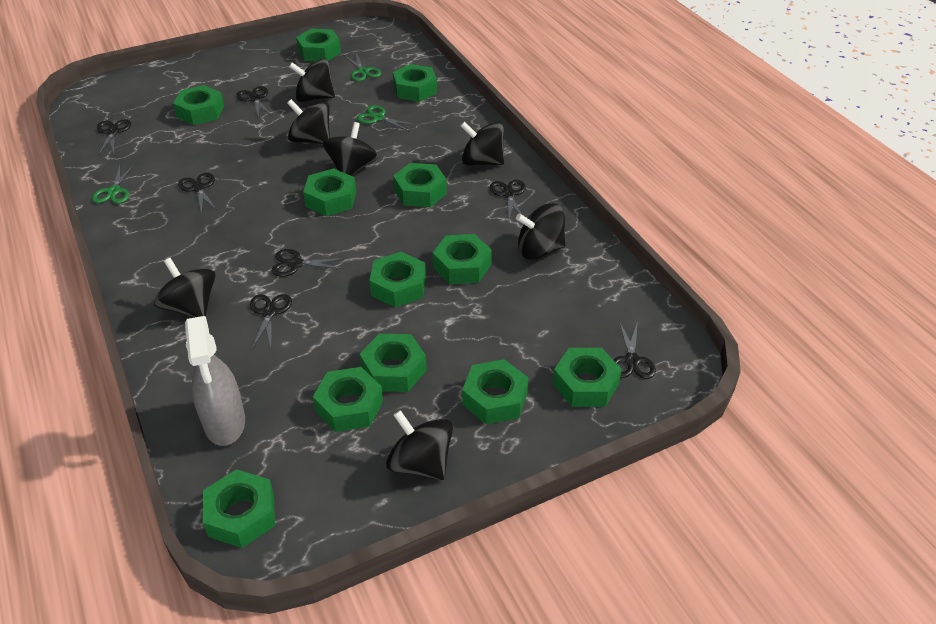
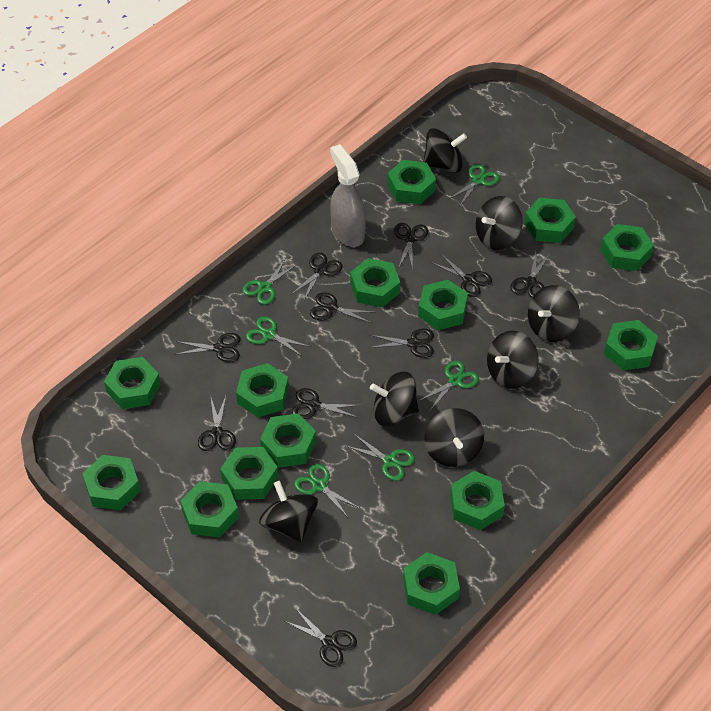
black scissors: [97,119,131,155] [178,173,217,215] [236,86,272,118] [250,294,292,349] [272,249,346,277] [490,180,526,220] [614,321,656,379] = 7 -> [175,333,240,362] [198,396,236,451] [285,608,357,667] [292,253,343,302] [292,388,360,419] [310,293,376,323] [369,329,434,358] [394,223,428,270] [431,253,492,297] [511,252,550,298] = 10
green nut: [173,85,224,125] [203,469,275,548] [296,29,341,61] [303,168,356,216] [313,367,383,432] [360,334,427,392] [369,252,426,307] [393,64,437,102] [393,163,447,207] [433,234,492,284] [462,359,529,424] [553,348,622,407] = 12 -> [82,455,140,510] [104,357,160,409] [181,481,239,538] [220,447,278,500] [236,363,289,418] [260,413,316,468] [350,258,400,307] [387,160,436,204] [403,552,460,615] [418,280,468,330] [450,471,505,530] [524,198,576,243] [601,224,654,271] [604,320,658,371] = 14
green scissors: [92,164,135,204] [344,53,381,81] [357,105,416,131] = 3 -> [242,258,298,305] [246,316,311,357] [294,464,359,517] [346,434,415,481] [419,361,479,411] [449,164,500,206] = 6

